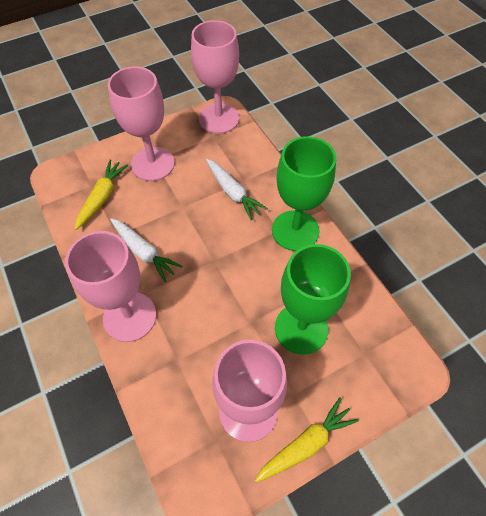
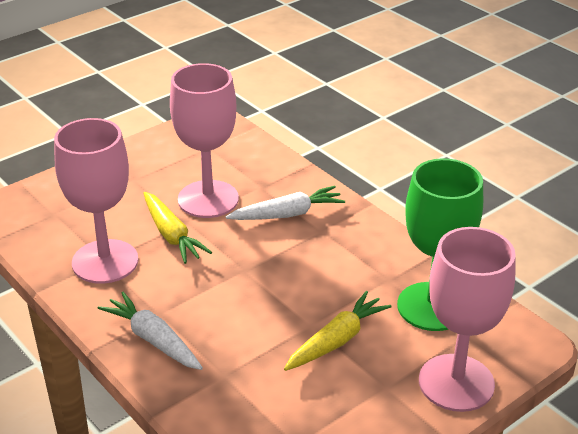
green goblet: [272,136,336,251] [275,244,351,355] = 2 -> [397,158,483,331] = 1
pink goblet: [65,231,156,342] [108,66,175,181] [191,20,239,134] [212,340,287,442] = 4 -> [54,118,138,284] [170,63,239,218] [419,227,516,412] = 3

